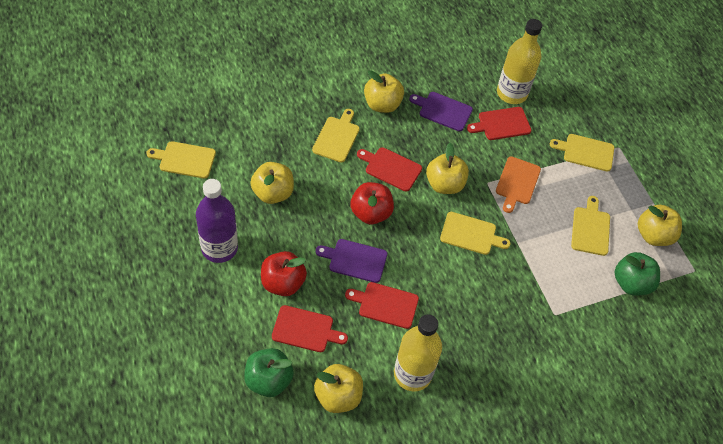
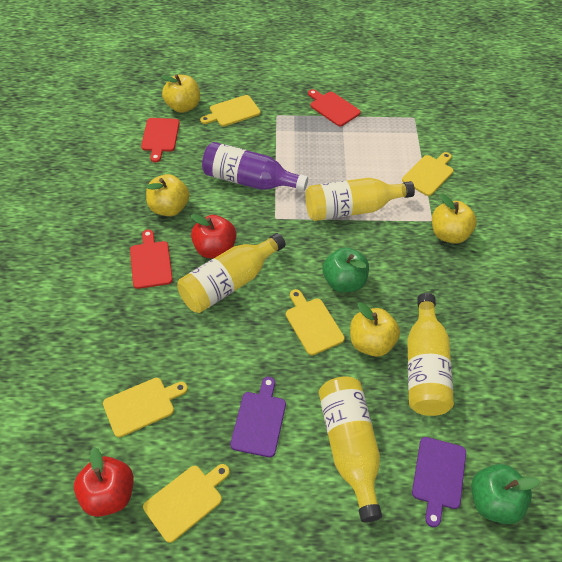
orange cutting board: [496,156,541,213] = 1 -> none = 0
red cutting board: [272,305,348,352] [345,282,419,329] [357,147,422,192] [467,107,532,140] = 4 -> [130,230,173,289] [141,118,180,162] [308,89,361,126] = 3
yellow apple: [250,162,294,204] [314,364,363,413] [364,70,404,113] [426,143,469,194] [638,205,682,246] = 5 -> [146,174,189,216] [161,74,200,113] [350,302,400,357] [432,194,477,244] = 4
yellow bottle: [394,314,442,391] [497,19,542,104] = 2 -> [177,233,286,313] [305,178,415,221] [319,376,382,523] [407,293,454,416] = 4

